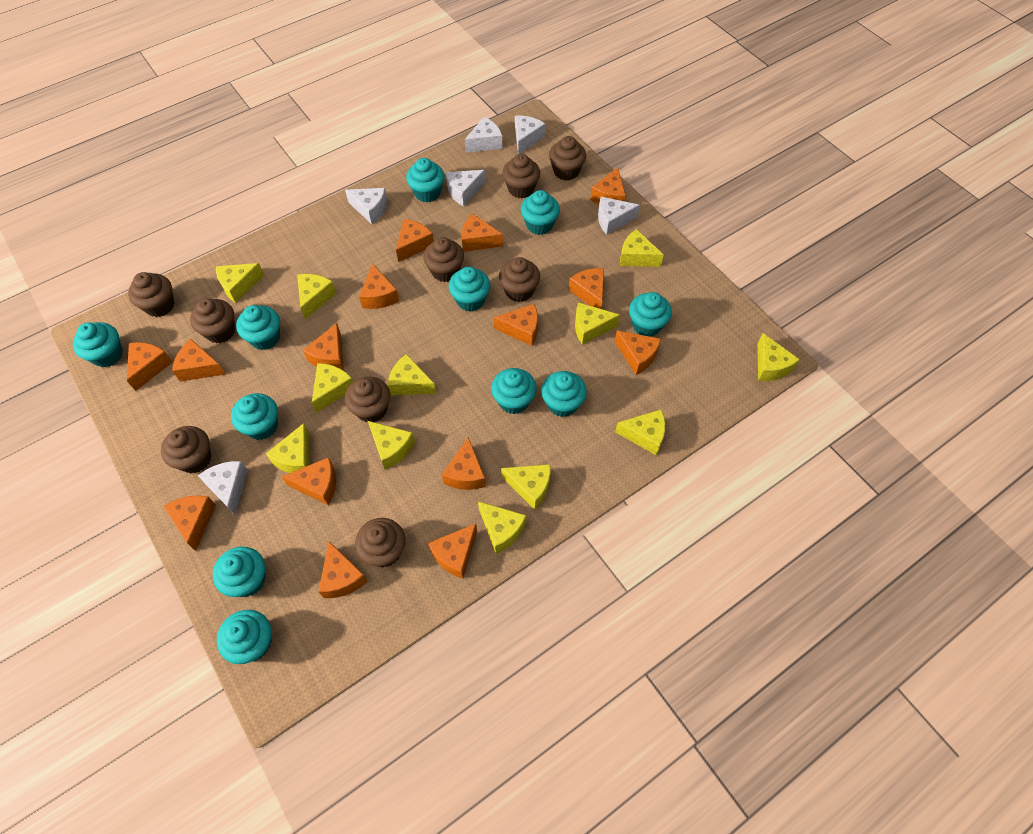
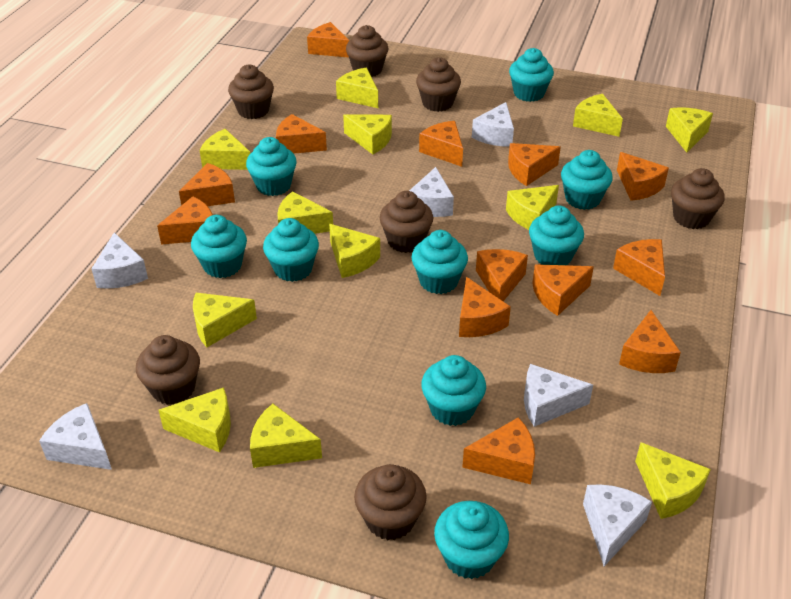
brown cupcake: [128,272,175,317] [161,426,211,473] [190,298,235,343] [345,377,390,422] [355,518,406,567] [423,237,464,282] [499,257,540,302] [502,154,540,198] [549,136,586,181] = 9 -> [136,335,200,405] [228,64,274,119] [346,25,389,77] [354,464,427,540] [380,191,433,253] [416,57,461,112] [671,168,725,229] = 7
orange cheese: [127,342,173,391] [163,496,216,551] [172,339,226,381] [282,457,336,505] [303,323,344,370] [318,541,368,598] [359,264,399,309] [396,219,434,262] [428,524,477,579] [442,437,486,490] [461,214,503,252] [494,304,538,346] [569,268,604,309] [590,167,626,204] [614,331,661,375] = 15 -> [157,196,213,244] [179,163,235,206] [276,114,327,153] [307,22,349,58] [419,121,463,167] [459,277,511,337] [462,417,535,484] [476,249,528,301] [508,143,561,186] [532,264,594,316] [613,239,665,296] [617,152,669,201] [619,310,681,373] = 13
turquoise cupcake: [73,322,123,367] [213,547,266,597] [217,610,272,664] [231,393,278,440] [236,305,280,350] [406,158,445,202] [449,267,491,312] [491,368,537,414] [521,190,560,235] [541,371,587,417] [629,292,672,337] = 11 -> [191,215,247,278] [246,137,297,196] [263,218,319,282] [412,230,468,294] [421,355,486,426] [434,501,509,579] [509,48,554,102] [529,205,584,265] [561,150,613,210] = 9

